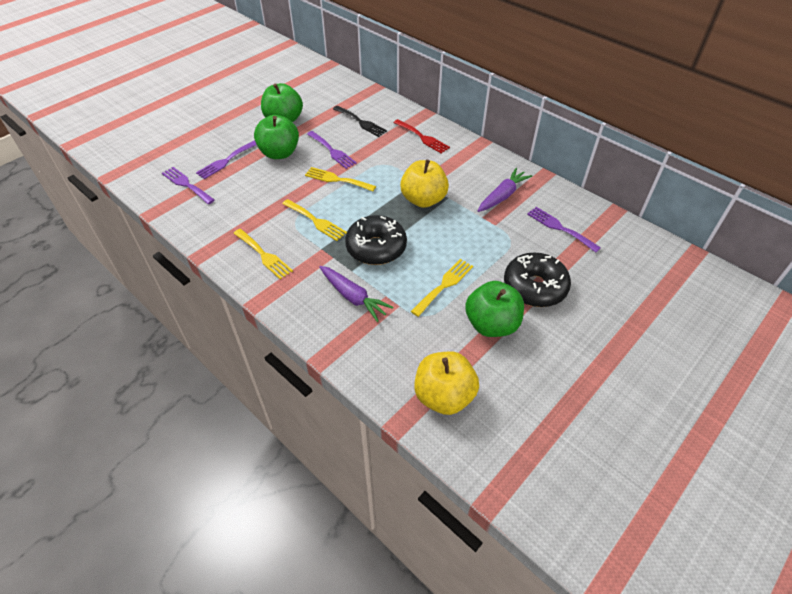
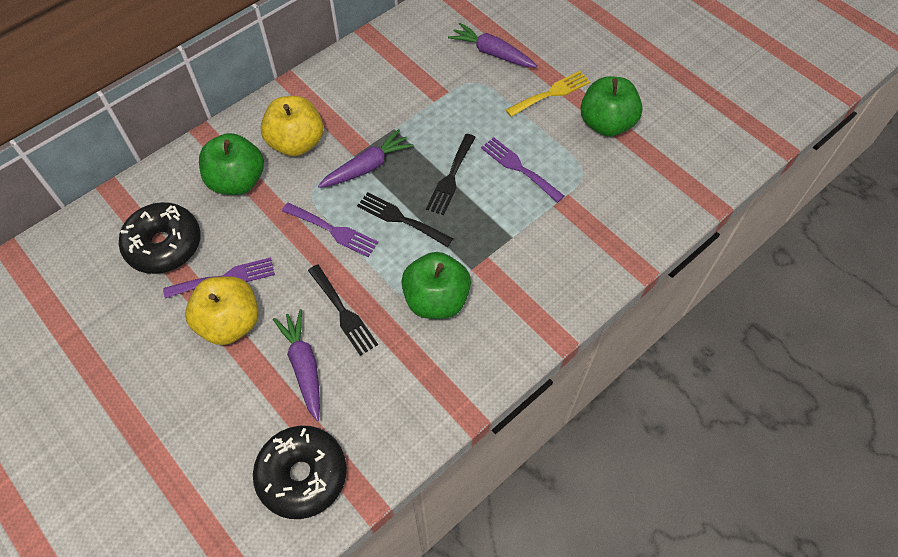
black fork: [333,106,387,137] = 1 -> [308,264,378,356] [357,192,453,247] [426,134,476,215] = 3
purple carrot: [319,266,394,322] [478,168,532,212] = 2 -> [273,309,320,421] [318,129,414,188] [448,23,537,67] = 3
purple fork: [162,167,215,204] [196,140,257,179] [307,131,357,169] [527,207,601,253] = 4 -> [163,257,275,299] [282,203,378,257] [481,137,564,203] = 3
red fork: [393,119,450,153] = 1 -> none = 0
yellow fork: [233,229,293,280] [282,199,347,241] [305,167,376,191] [411,259,473,317] = 4 -> [506,71,591,117] = 1

